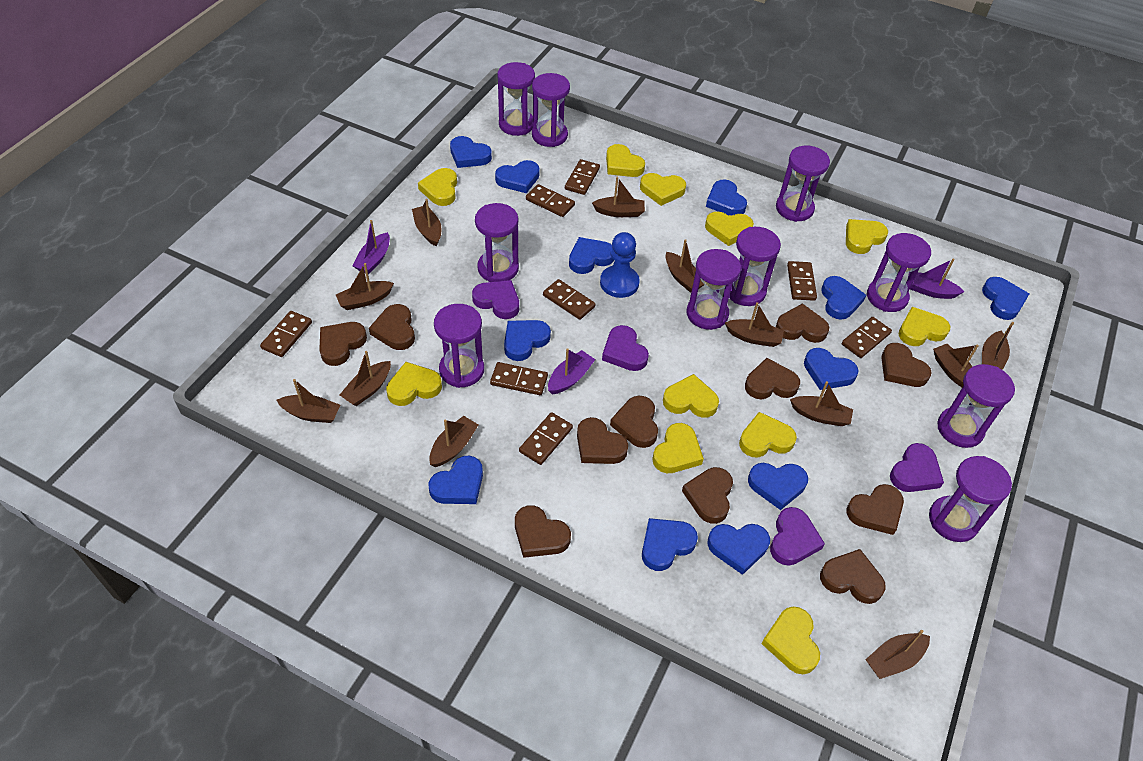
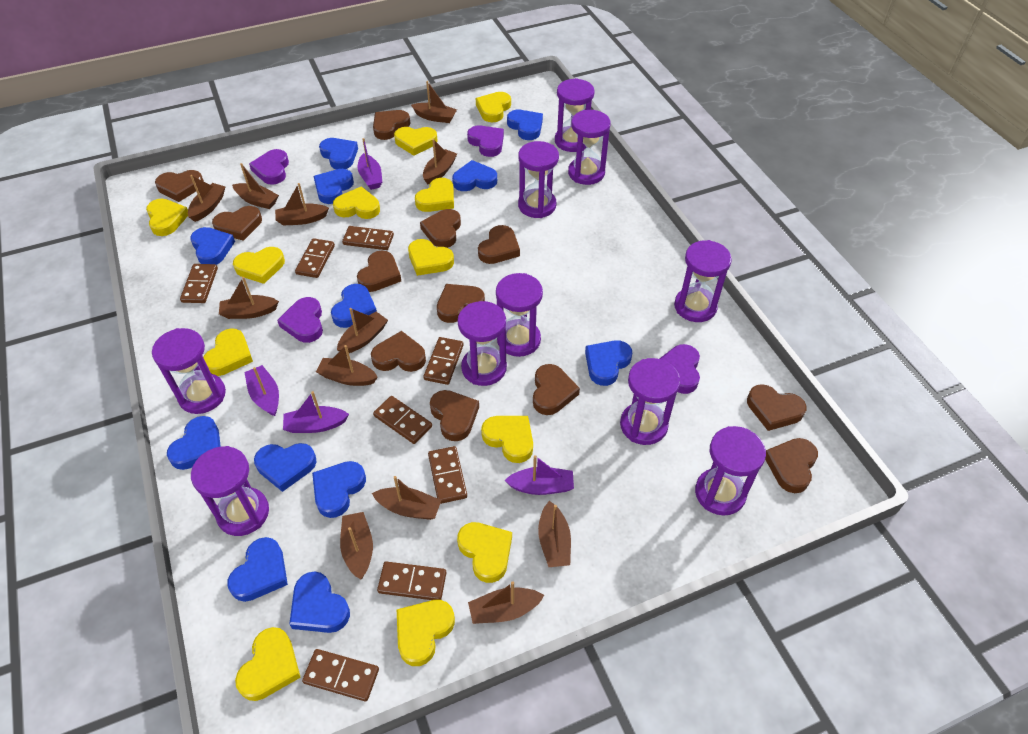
blue pawn: [600,232,640,298] = 1 -> none = 0
brown heart: [319,322,367,366] [369,304,415,350] [515,505,571,558] [577,417,628,464] [610,396,658,448] [682,467,733,524] [745,358,800,399] [776,303,829,343] [820,549,886,604] [846,484,904,535] [881,343,932,387] = 11 -> [155,170,204,202] [212,206,262,241] [357,251,401,292] [371,331,426,372] [373,110,410,140] [420,209,461,248] [430,390,479,441] [437,284,485,323] [478,225,520,264] [533,364,580,415] [747,384,806,431] [765,438,818,493] = 12
purple boat: [353,220,390,274] [548,348,596,394] [908,259,964,299] = 3 -> [245,365,279,416] [283,391,349,433] [358,138,382,190] [505,455,574,495] = 4
yellow heart: [386,362,442,406] [418,168,457,206] [606,144,645,177] [640,173,686,206] [652,423,704,473] [663,374,719,418] [705,212,754,246] [739,412,797,457] [761,607,820,674] [846,219,888,254] [899,307,950,346] = 11 -> [146,198,188,236] [203,328,253,376] [233,247,285,284] [235,627,301,701] [333,186,380,219] [394,127,438,156] [397,600,455,666] [408,239,454,276] [415,178,454,212] [457,522,512,583] [476,92,511,122] [481,416,533,463] = 12

